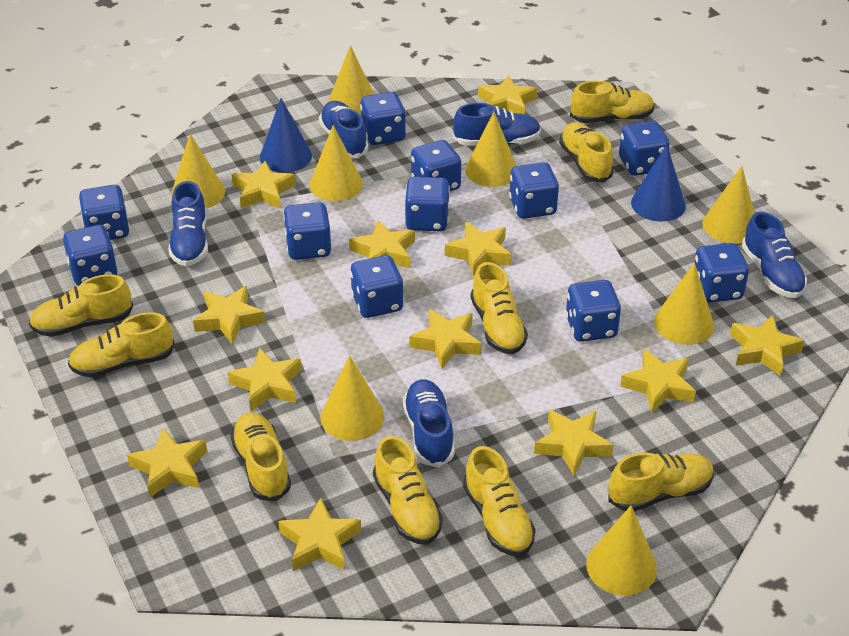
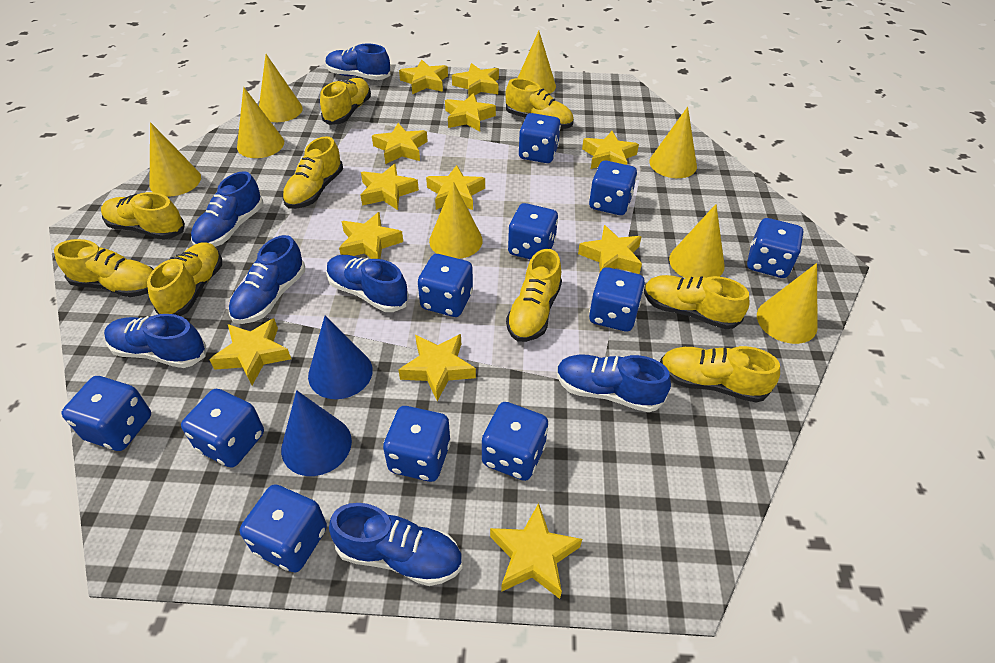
blue shoe: [168,181,208,266] [319,101,369,158] [403,379,455,468] [453,103,541,146] [742,212,807,298] = 5 -> [104,314,206,368] [191,171,263,247] [229,235,305,324] [325,44,391,80] [326,255,409,312] [329,503,463,586] [556,354,671,412] = 7

